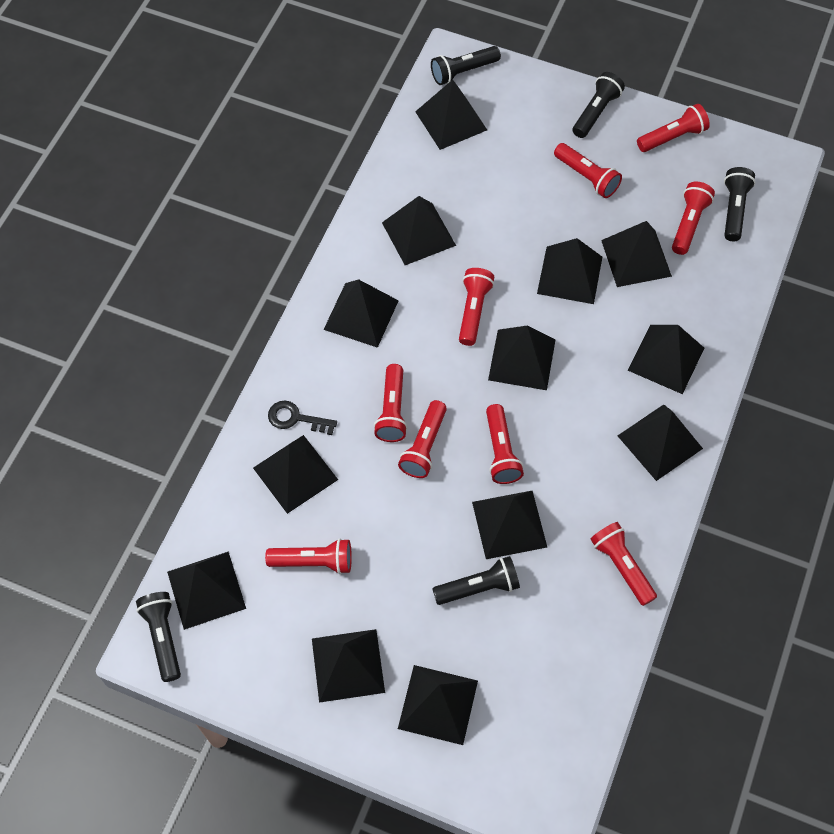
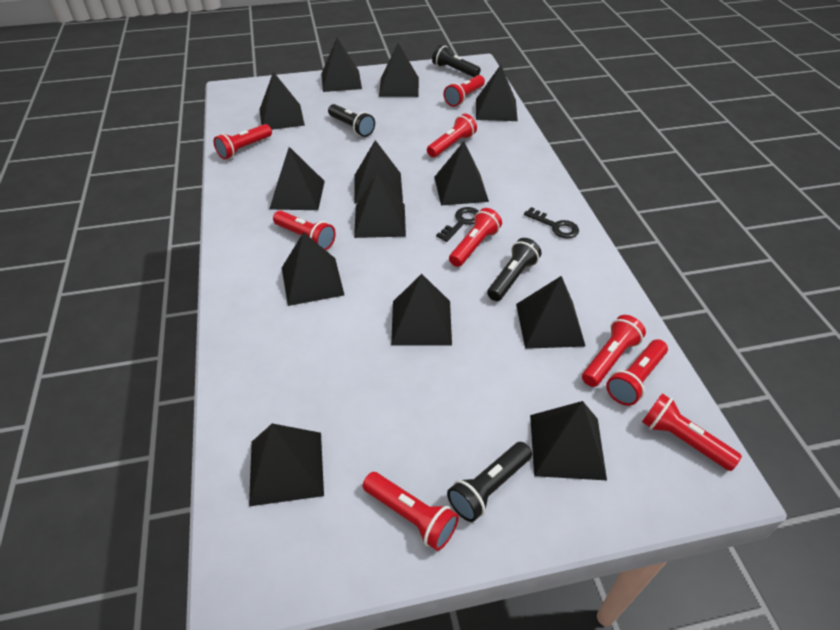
black flashlight: [136,592,181,682] [431,46,501,85] [432,556,520,605] [573,72,625,138] [724,167,756,241] = 5 -> [328,104,375,137] [432,45,481,77] [447,442,532,522] [487,238,542,301] = 4
black key: [268,400,337,435] = 1 -> [436,207,479,242] [524,207,579,239] = 2

